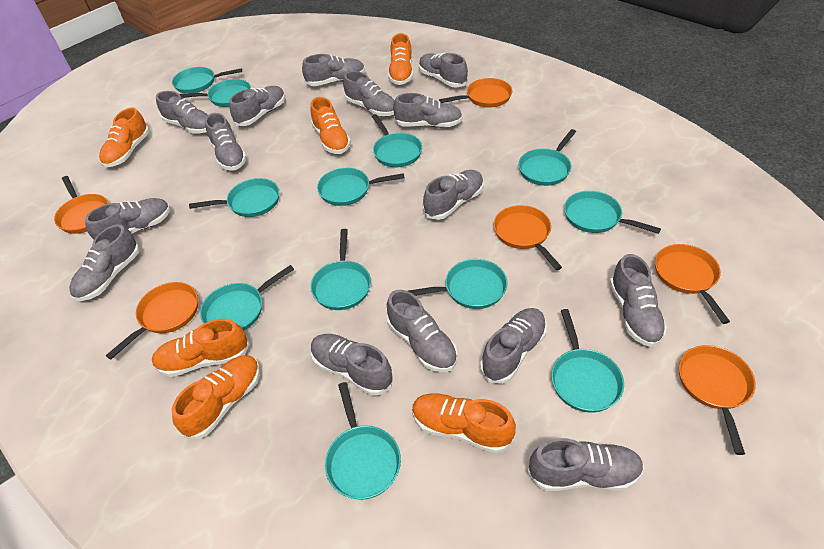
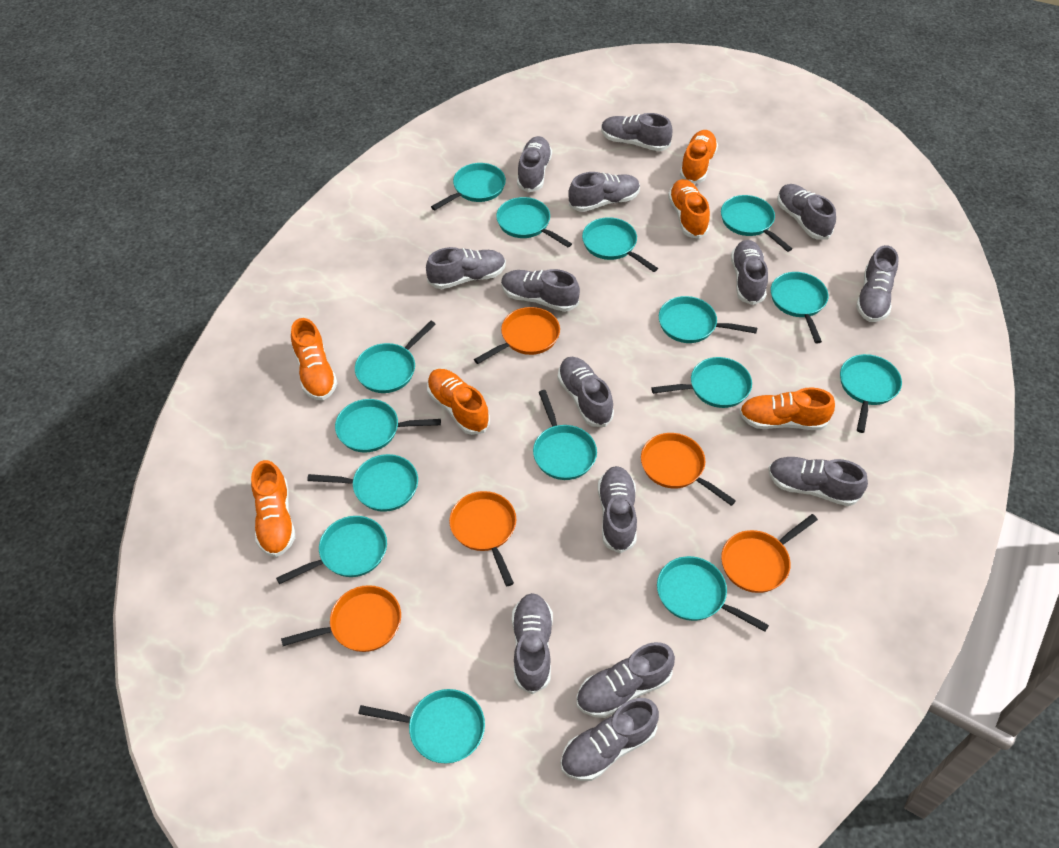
grey shoe: [69,224,140,301] [85,198,170,241] [156,91,208,133] [205,113,247,171] [229,86,285,126] [302,54,365,86] [311,334,393,396] [343,71,395,116] [387,290,457,372] [393,93,463,128] [419,53,468,88] [423,170,484,220] [480,308,547,384] [528,438,644,491] [609,254,667,347] = 15 -> [426,247,506,289] [501,269,580,312] [512,593,553,694] [517,136,552,193] [558,357,614,427] [561,698,659,781] [568,172,640,212] [576,642,675,718] [598,466,637,553] [601,113,673,151] [731,240,768,305] [768,457,868,506] [777,184,836,240] [856,245,898,322] = 14
orange pan: [54,176,109,234] [106,282,198,359] [439,78,512,107] [494,205,562,270] [655,244,730,324] [679,345,756,455] = 6 -> [281,585,401,652] [449,491,516,586] [474,307,560,364] [641,433,736,506] [721,514,818,593] = 5
turquoise pan: [172,67,242,94] [180,79,251,107] [189,178,279,217] [200,265,294,330] [310,229,371,310] [317,168,404,206] [325,382,401,500] [372,114,422,167] [408,259,508,309] [518,129,576,186] [551,309,624,413] [564,191,661,234] = 12 -> [276,516,387,584] [307,454,418,512] [335,399,441,453] [355,321,436,393] [358,689,485,763] [431,163,506,210] [496,197,572,247] [533,390,597,480] [582,217,658,272] [651,357,752,408] [657,556,769,632] [659,296,757,343] [721,195,792,252] [771,272,828,343] [840,354,902,433] = 15

